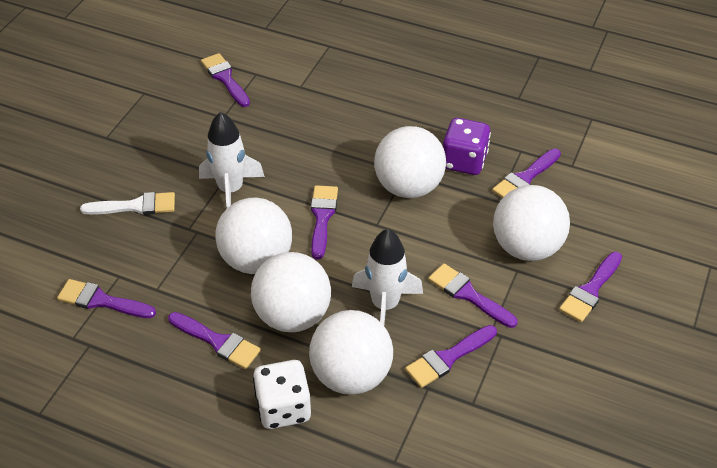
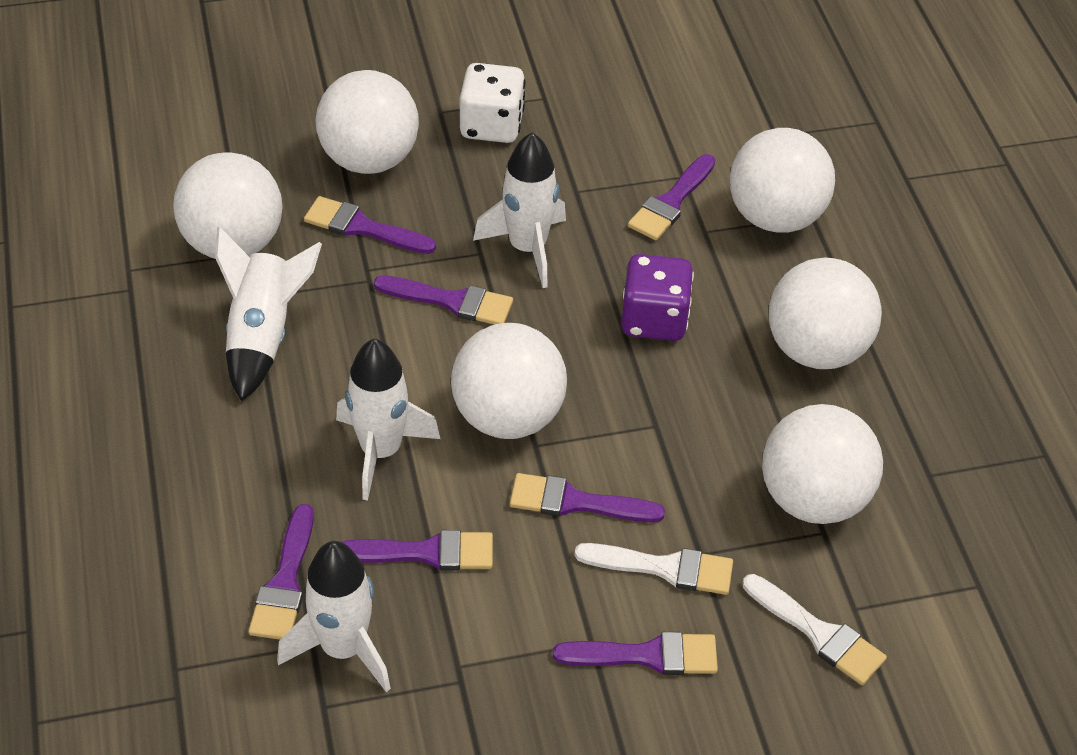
purple brush: [57,279,156,318] [168,312,261,369] [201,53,250,107] [311,185,338,260] [405,325,497,388] [428,263,518,328] [492,149,561,198] [559,252,622,322] = 8 -> [248,504,314,640] [304,196,436,254] [342,530,493,570] [374,275,513,325] [510,473,665,522] [553,632,718,675] [628,154,715,240] = 7
white ball: [215,198,292,274] [251,252,331,332] [309,310,393,395] [374,126,446,198] [493,185,570,261] = 5 -> [173,152,283,259] [316,70,419,174] [451,323,567,439] [730,128,835,233] [762,404,883,524] [769,257,882,369] = 6
white brush: [80,192,175,215] = 1 -> [574,543,733,595] [743,574,887,685] = 2
white rocket: [199,112,265,208] [352,229,423,325] = 2 -> [215,227,322,401] [277,541,391,692] [336,339,440,501] [473,132,566,288] = 4

